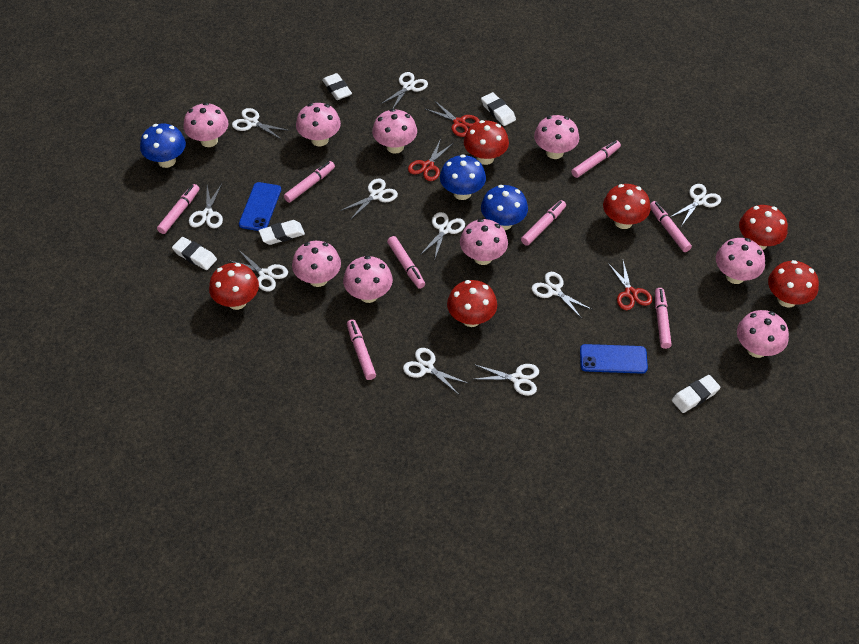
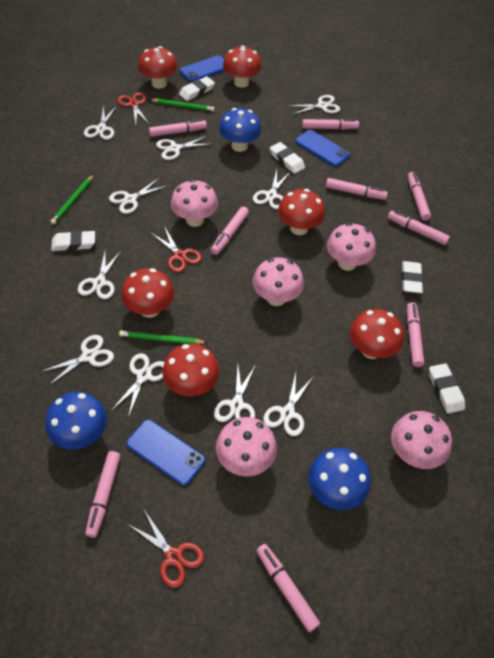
blue phone: [239,182,281,231] [580,344,648,374] = 2 -> [126,420,205,486] [180,55,225,82] [295,130,350,167] = 3
green pencil: none = 0 -> [51,175,94,224] [119,331,207,344] [149,99,215,111] = 3
pink marker: [157,184,199,234] [284,161,335,203] [347,319,376,380] [387,236,425,289] [521,200,566,246] [571,140,621,178] [650,201,692,252] [655,288,672,349] = 8 -> [85,451,121,538] [149,119,207,137] [211,206,249,255] [256,544,320,632] [302,119,359,130] [326,178,388,200] [388,210,450,245] [407,303,424,367] [408,172,431,221] = 9
pink mushroom: [183,103,228,147] [292,241,341,287] [296,103,341,147] [343,256,393,303] [372,109,417,154] [460,219,508,265] [534,115,579,159] [716,238,765,284] [737,310,789,358] = 9 -> [171,180,218,227] [216,417,277,477] [253,257,304,306] [327,223,376,271] [391,411,452,469] = 5

